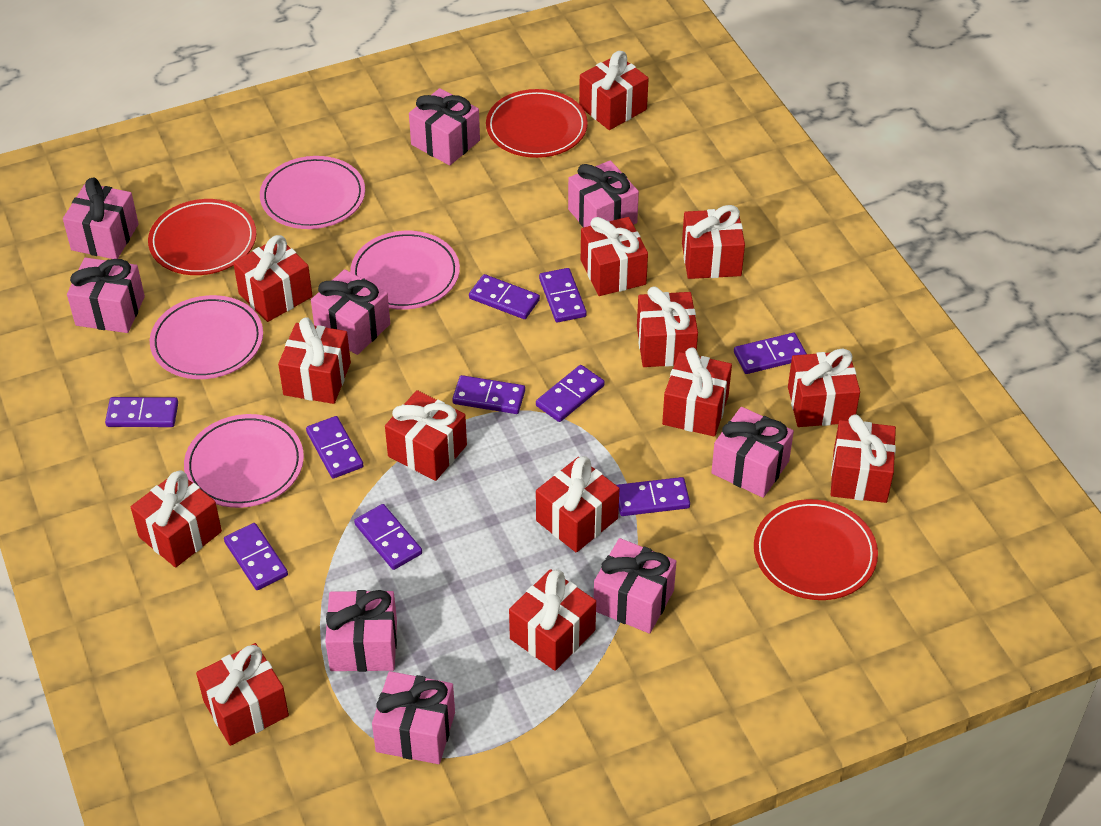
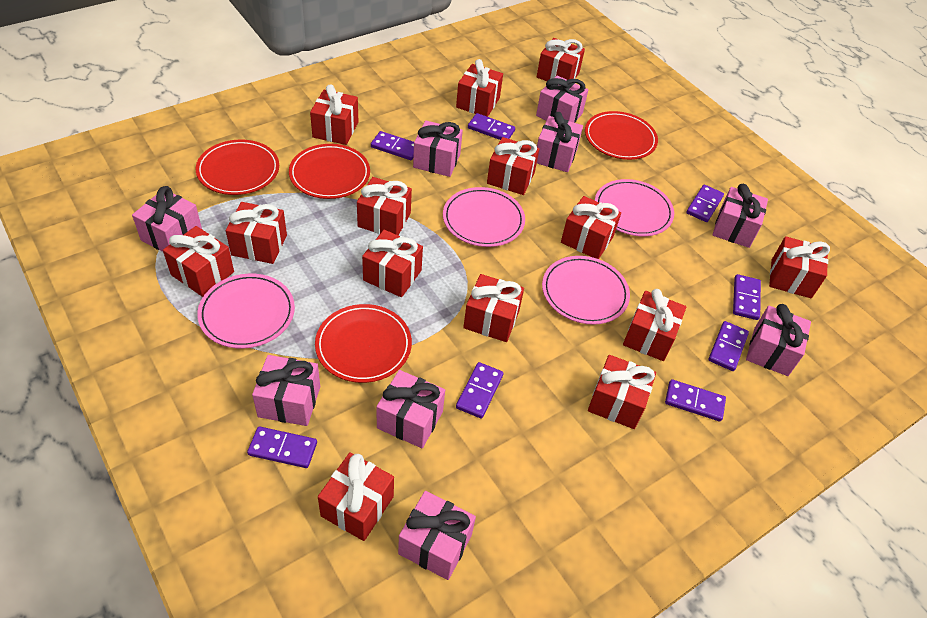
purple domino: [105,397,178,427] [224,523,288,590] [306,416,364,478] [354,504,422,570] [452,375,525,414] [469,274,540,319] [536,365,605,422] [539,268,587,322] [617,477,690,516] [734,333,807,374] = 10 -> [247,426,317,468] [371,131,414,160] [456,362,503,419] [468,113,515,140] [665,379,726,421] [686,185,724,222] [708,321,749,371] [733,274,761,320] = 8
red plate: [148,199,256,275] [486,89,588,158] [754,499,878,600] = 3 -> [196,140,279,195] [289,144,370,199] [315,304,412,383] [585,111,658,160] = 4

